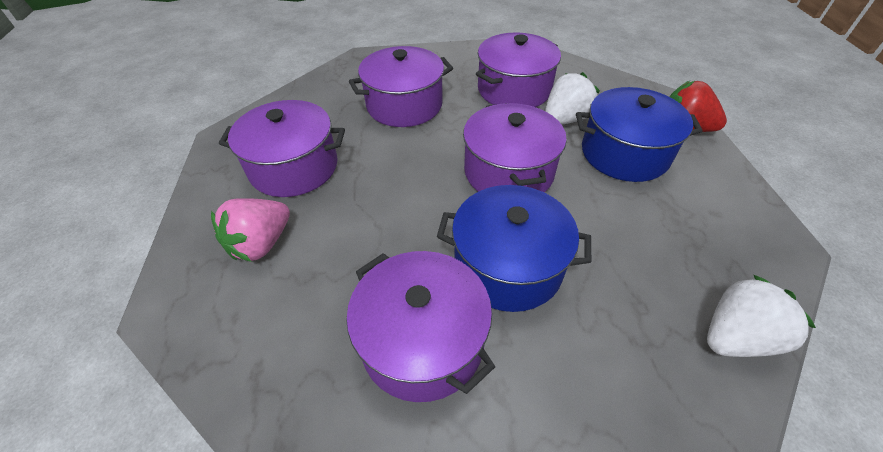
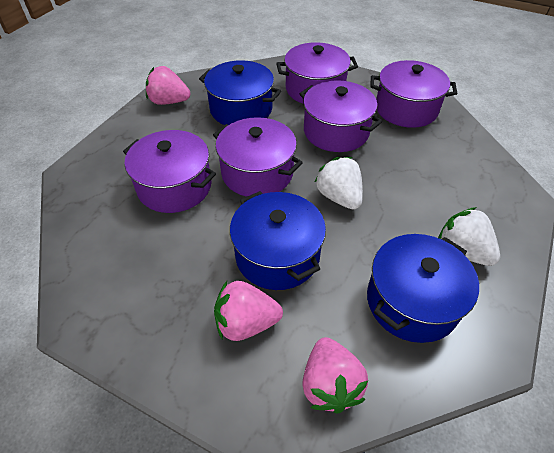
blue pot: [437,185,591,312] [576,87,703,182] = 2 -> [199,60,281,125] [230,191,326,290] [367,234,479,343] = 3
pink strawberry: [211,198,290,262] = 1 -> [146,66,190,105] [214,281,283,341] [302,337,368,414] = 3
red strawberry: [669,81,727,132] = 1 -> none = 0

